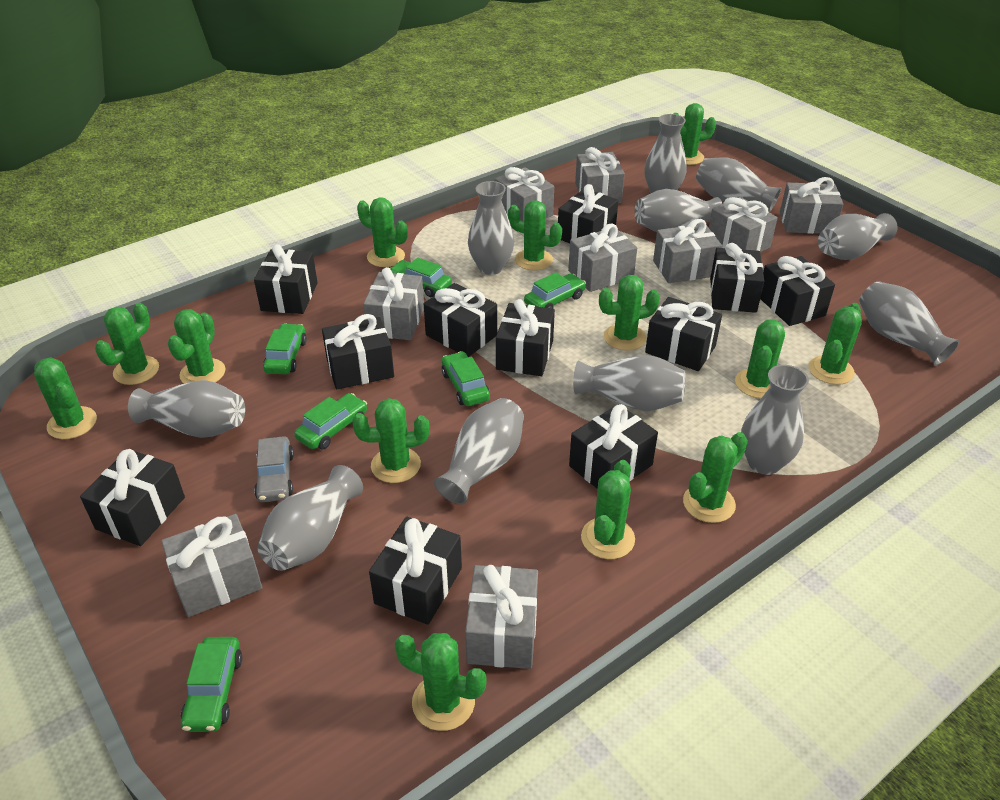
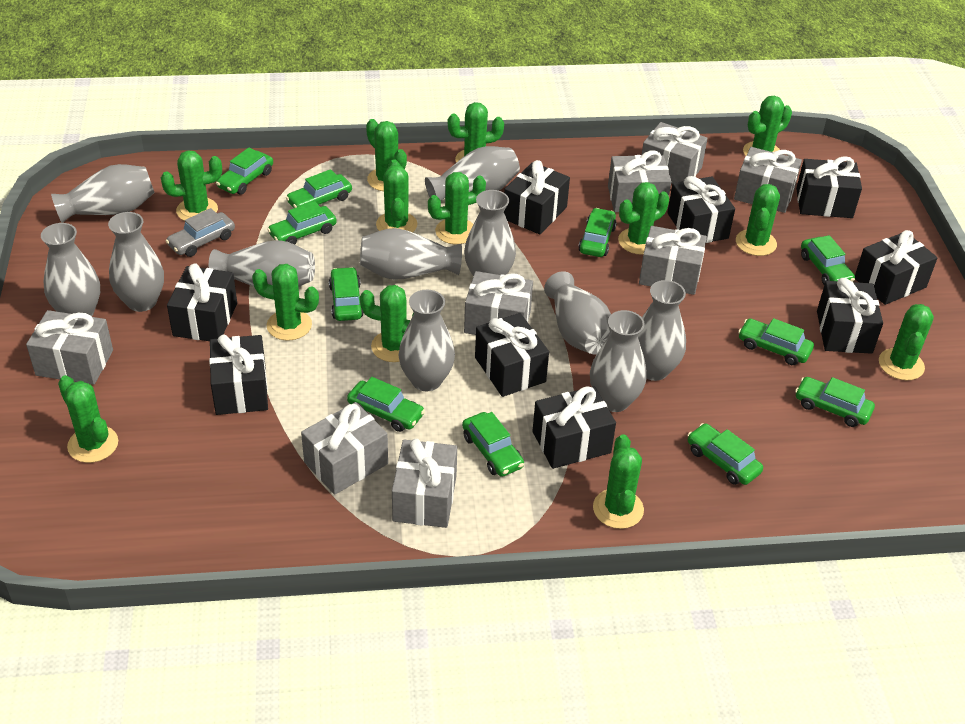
black gift: [80,449,185,546] [254,244,318,314] [322,314,394,389] [369,517,462,625] [424,283,497,357] [496,299,555,376] [558,184,619,243] [569,404,658,489] [645,297,722,371] [710,243,764,313] [760,256,835,326] = 11 -> [167,263,237,341] [209,334,268,415] [475,313,549,397] [504,160,570,234] [533,386,616,469] [667,176,735,243] [796,156,862,218] [817,278,883,354] [855,230,938,305] = 9
green car: [181,637,242,732] [263,323,307,374] [294,393,367,449] [390,258,452,297] [442,351,490,406] [524,272,586,309] = 6 -> [216,147,273,195] [267,201,337,244] [286,169,352,208] [329,267,364,321] [347,377,425,432] [462,412,524,477] [578,208,617,257] [688,423,763,485] [738,318,814,365] [795,377,875,427] [801,235,855,285] = 11
grey gift: [161,514,262,617] [363,267,424,340] [465,565,538,669] [495,167,554,221] [568,223,637,292] [575,147,625,203] [653,219,722,283] [709,197,778,252] [780,177,843,234] = 9 -> [26,310,113,385] [301,402,388,495] [392,439,457,528] [464,271,533,335] [608,151,671,212] [639,226,707,295] [642,122,708,184] [734,147,802,213] = 8

